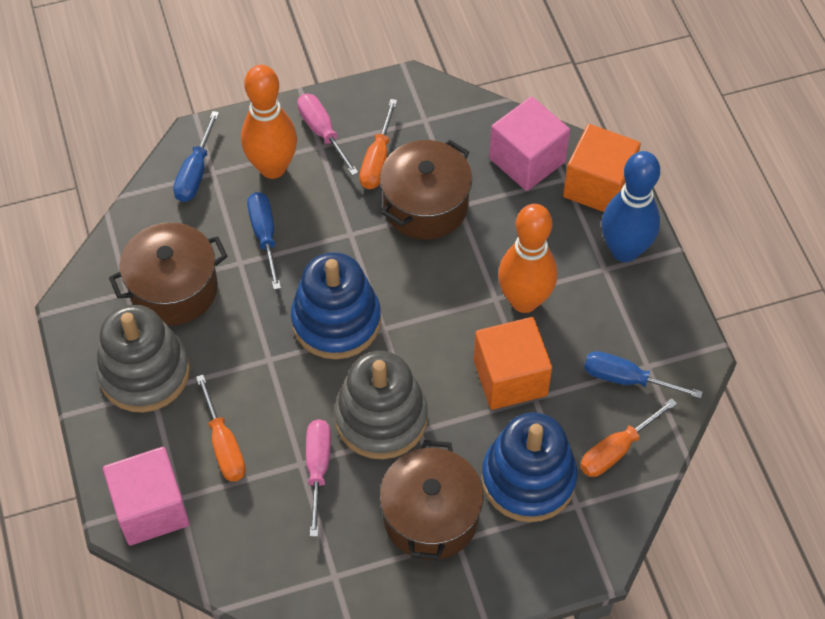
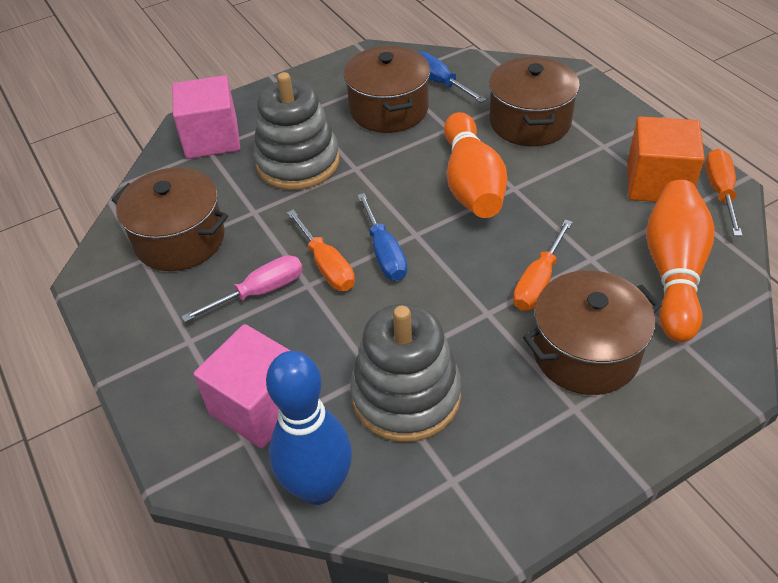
blue screwdriver: [173,111,219,202] [247,192,281,290] [584,351,703,399] = 3 -> [357,193,407,281] [418,51,486,103] = 2
blue stacking toy: [291,252,381,359] [481,412,577,522] = 2 -> none = 0
brown pot: [109,222,228,325] [380,140,472,239] [380,440,483,560] = 3 -> [112,167,228,271] [344,46,430,133] [489,57,580,146] [523,270,662,395] = 4
orange cube: [474,317,552,410] [563,124,641,212] = 2 -> [627,116,705,202] = 1
pink screwdriver: [297,94,358,176] [306,419,331,537] = 2 -> [182,255,303,322] = 1

